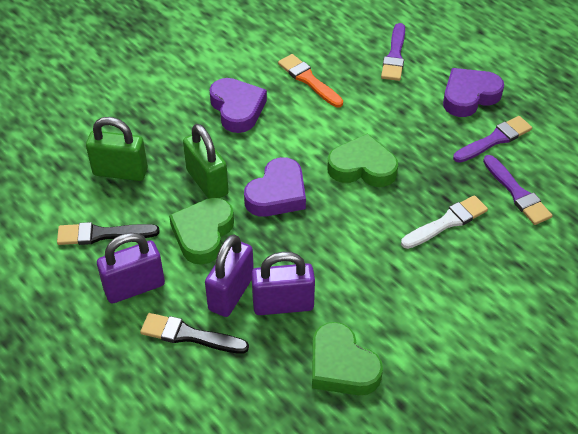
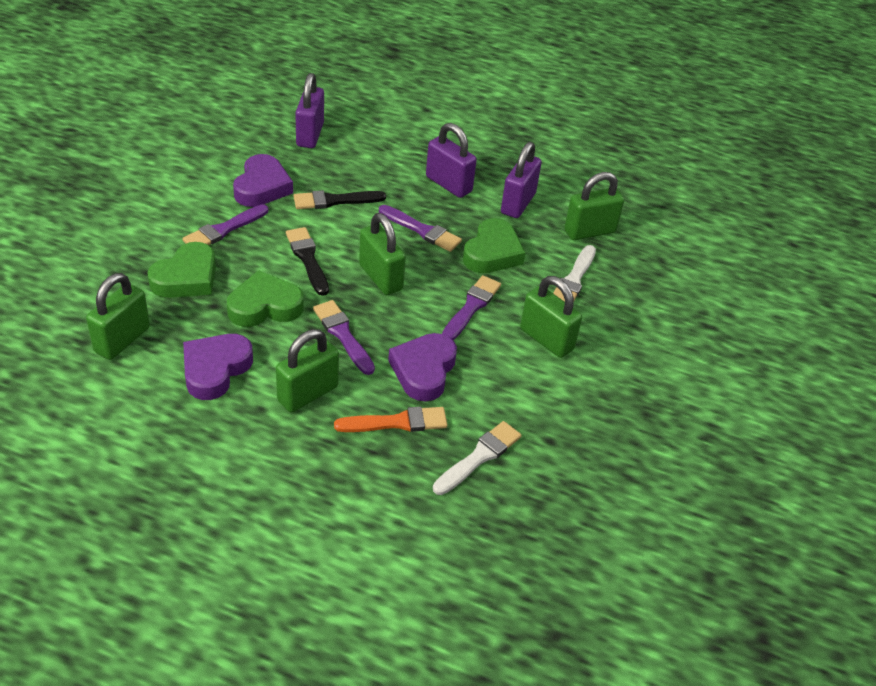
green padlock: [86,117,148,181] [183,124,229,199] = 2 -> [86,273,150,360] [276,329,339,413] [359,213,406,295] [520,276,582,358] [564,172,624,240] = 5
purple brush: [381,23,405,81] [453,116,532,163] [483,155,552,225] = 3 -> [183,204,268,245] [313,300,375,375] [379,205,462,252] [442,275,501,340] = 4
white brush: [401,195,488,249] = 1 -> [433,421,522,495] [553,245,596,302] = 2

